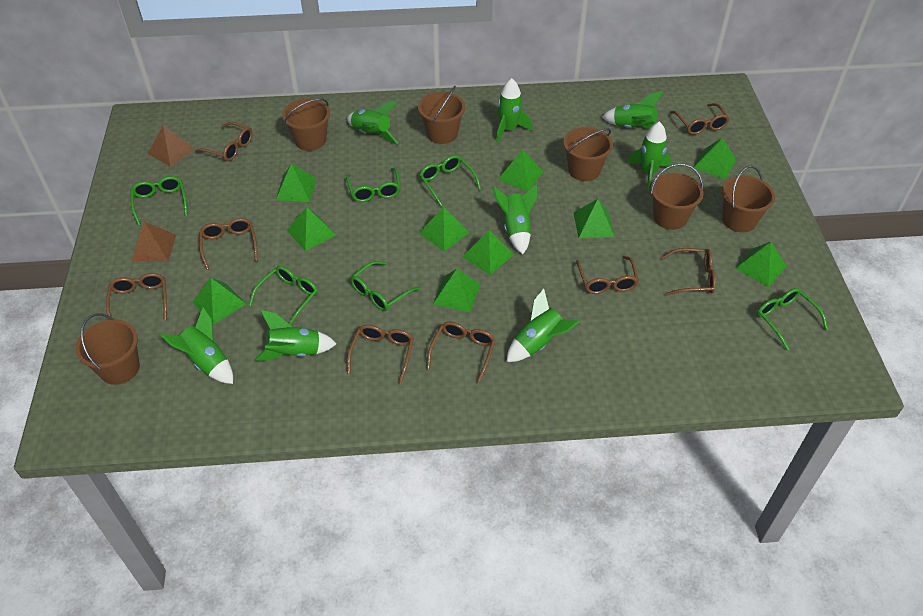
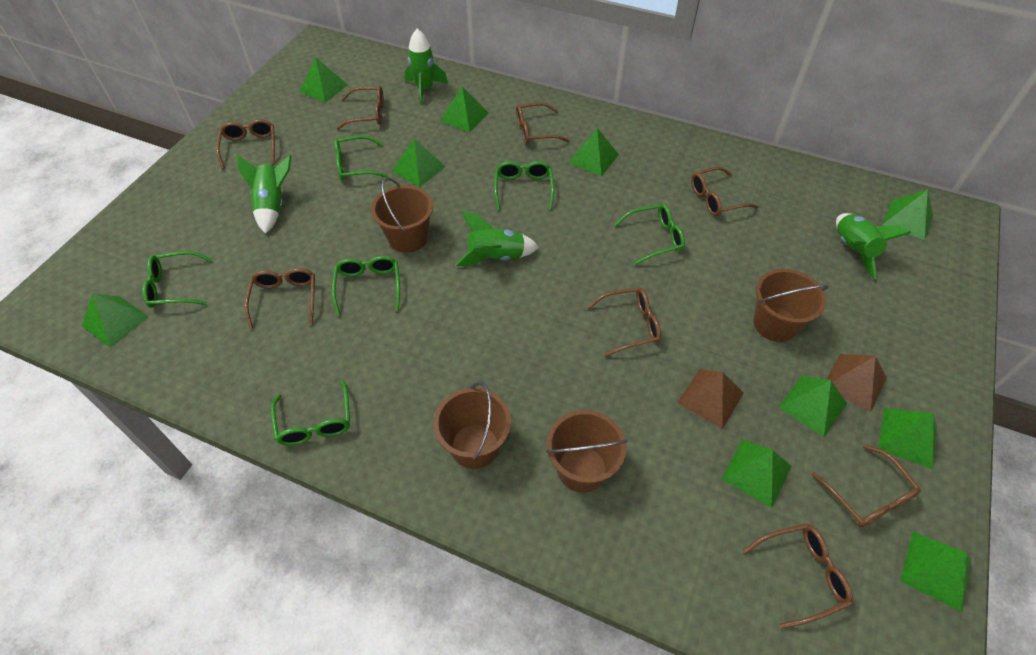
brown bucket: [75,313,140,385] [282,98,330,151] [418,86,465,144] [563,127,613,181] [651,163,703,230] [722,166,775,232] = 6 -> [371,177,433,253] [433,382,511,469] [546,410,628,493] [753,269,829,342] = 4
green rocket: [160,307,233,384] [254,310,336,361] [347,101,398,144] [492,184,538,254] [496,78,532,143] [506,288,579,362] [602,91,666,132] [627,122,671,190] = 8 -> [237,155,291,234] [405,29,448,105] [455,211,539,266] [836,213,911,279] = 4

